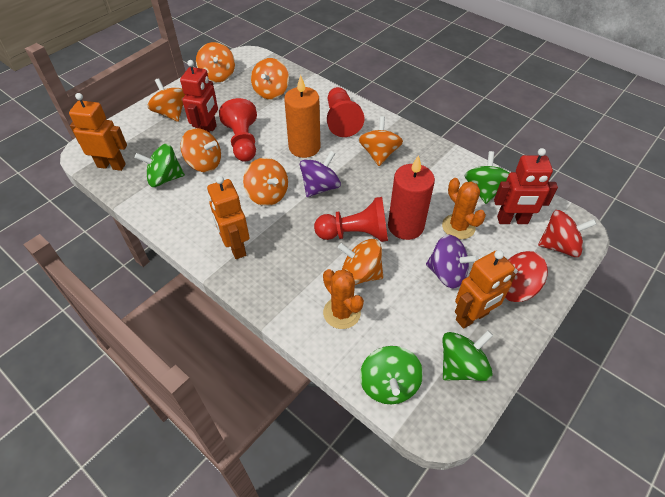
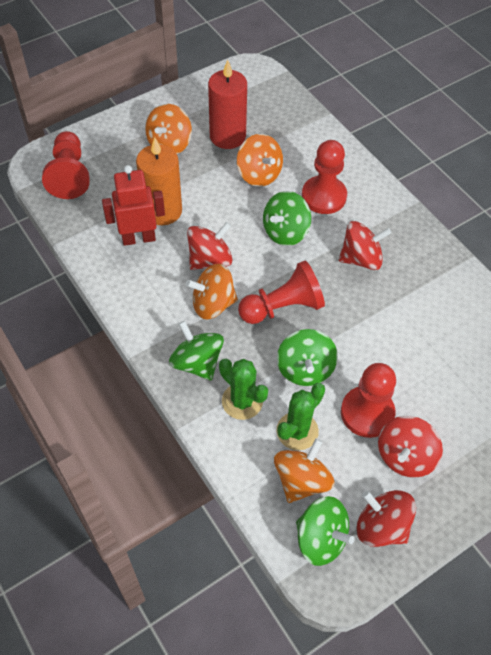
green cactus: none = 0 -> [219,359,268,420] [277,383,325,450] = 2
orange cactus: [323,269,364,329] [442,178,486,239] = 2 -> none = 0
orange robot: [69,93,127,171] [207,176,249,259] [455,250,516,329] = 3 -> none = 0
orange spinning top: [147,78,185,122] [180,128,221,172] [196,42,235,82] [243,158,288,206] [251,58,289,99] [338,239,383,285] [359,116,403,166] = 7 -> [145,104,192,154] [186,264,238,319] [237,134,283,187] [274,438,335,503] = 4
purple spinning top: [300,151,341,197] [426,235,479,289] = 2 -> none = 0
red pawn: [219,98,257,162] [314,197,388,242] [327,87,364,137] = 3 -> [42,131,90,199] [238,261,325,324] [302,140,347,214] [341,363,396,438] = 4
red robot: [180,60,218,133] [494,148,558,224] = 2 -> [102,165,165,246] = 1
red spinning top: [505,251,548,302] [538,210,597,257] = 2 -> [187,222,232,270] [339,221,392,270] [356,490,416,547] [378,416,443,478] = 4

